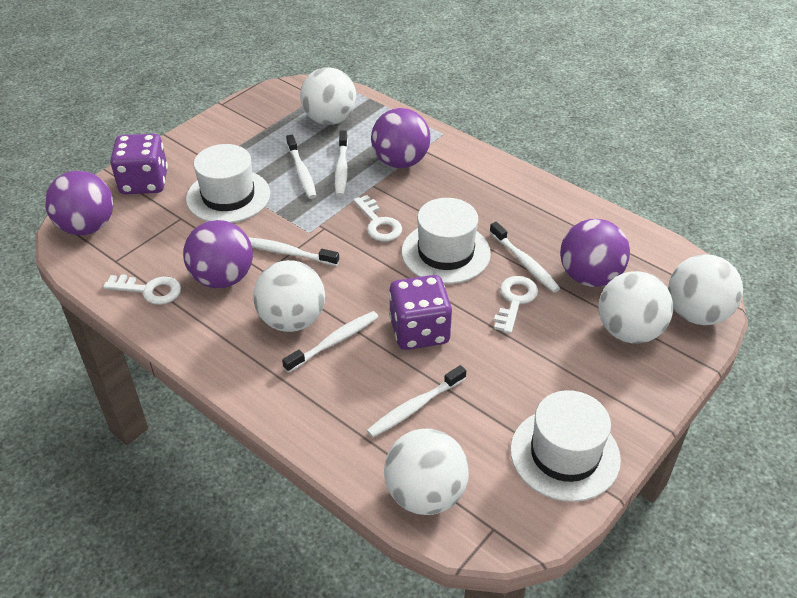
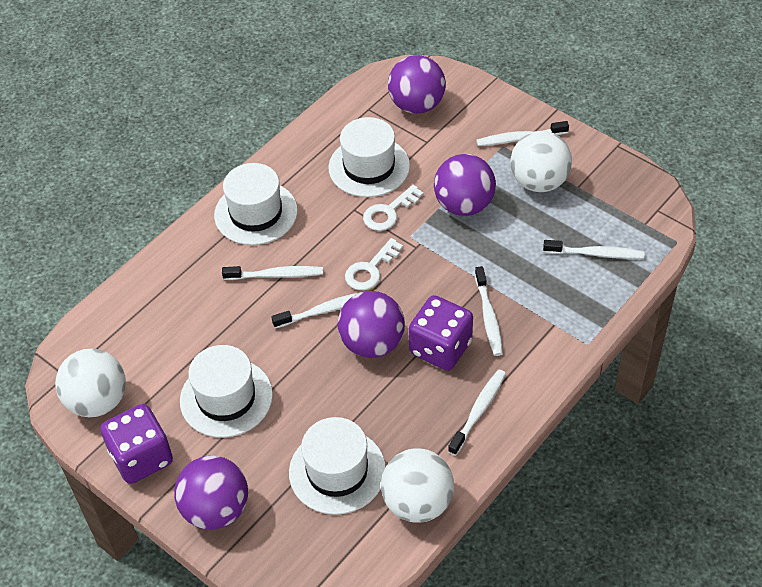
white ball: [253,260,325,332] [300,67,356,125] [384,429,469,515] [599,271,673,343] [668,254,743,325] = 5 -> [55,348,126,417] [381,448,454,523] [510,131,572,192] = 3
white hat: [186,144,270,223] [402,198,491,284] [510,390,621,502] = 3 -> [180,345,273,438] [214,163,298,245] [289,417,386,515] [328,117,410,197] = 4
white key: [103,274,181,305] [353,195,402,242] [494,276,538,334] = 3 -> [345,238,403,290] [363,185,423,231] = 2

